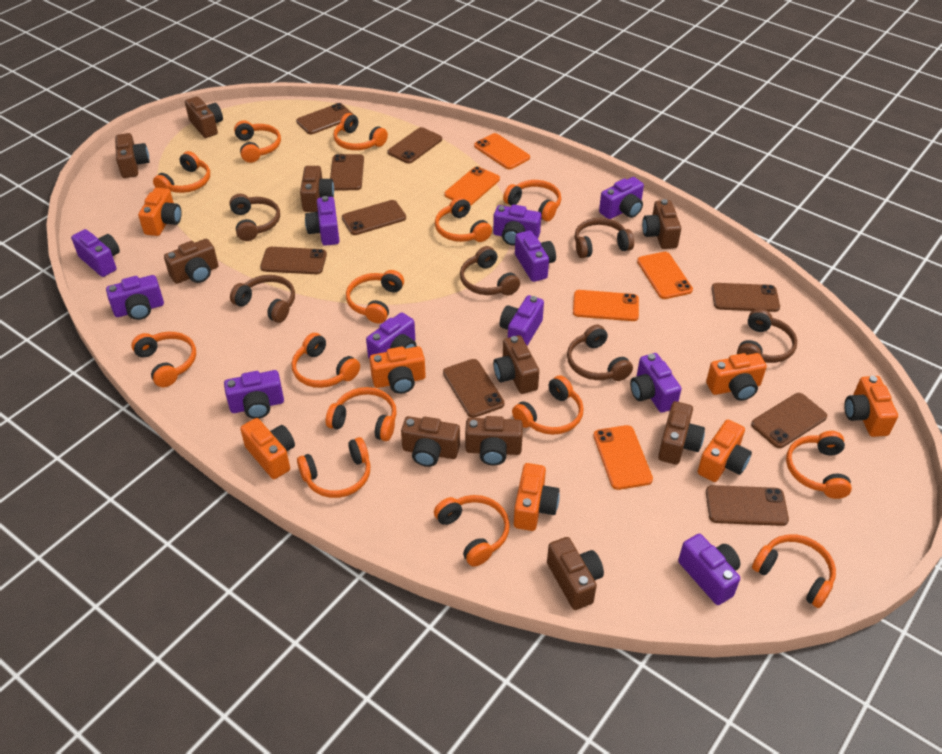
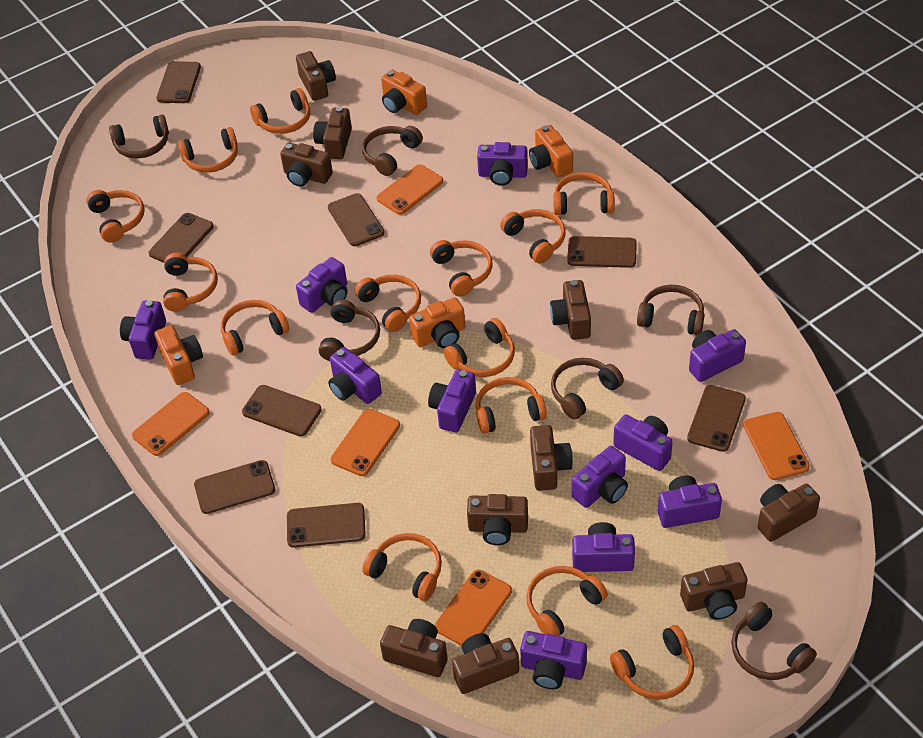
brown phone: [260,247,327,274] [296,103,354,134] [330,154,364,191] [342,200,406,235] [388,127,442,164] [443,359,505,418] [706,485,789,526] [711,283,780,312] [751,393,827,448] = 9 -> [149,213,214,263] [156,61,201,103] [194,460,275,514] [242,385,322,437] [287,503,366,548] [328,193,385,246] [567,236,637,268] [687,385,746,452] = 8
orange camera: [138,188,182,236] [240,418,295,479] [370,346,426,394] [514,463,560,531] [698,420,752,482] [706,353,767,401] [844,376,898,437] = 7 -> [154,325,203,385] [381,70,427,115] [409,297,465,348] [529,125,573,178] = 4

